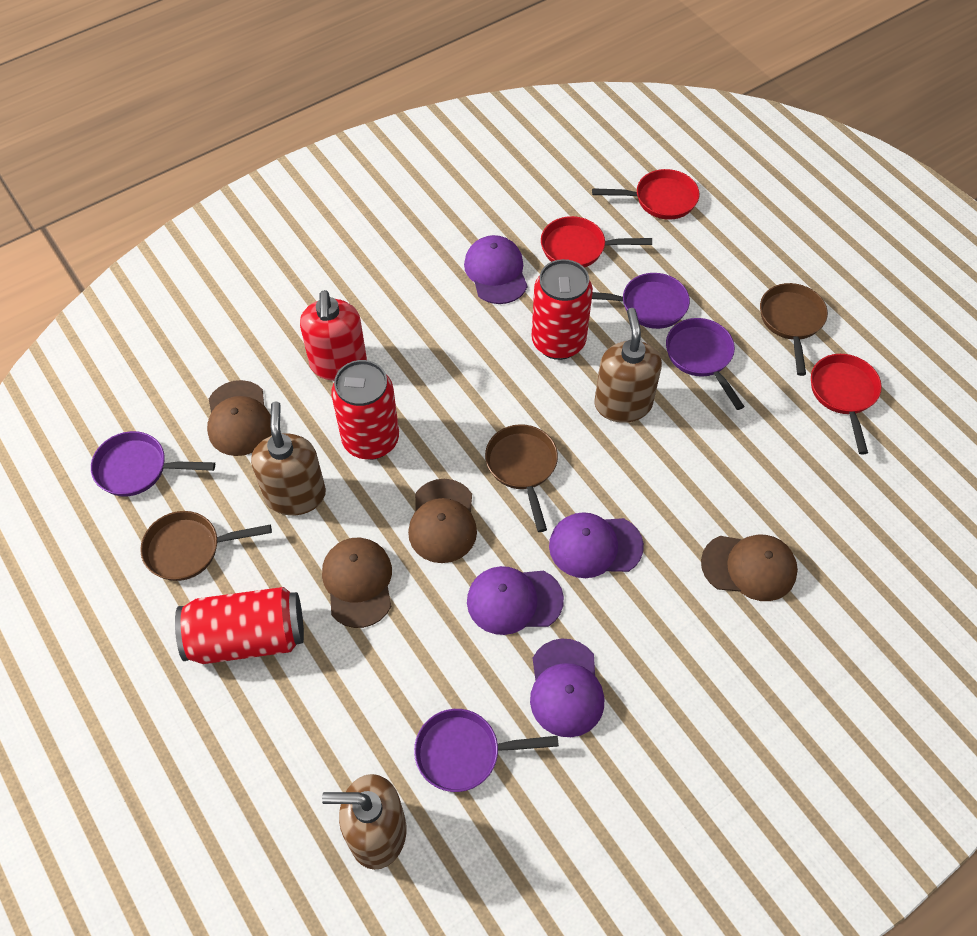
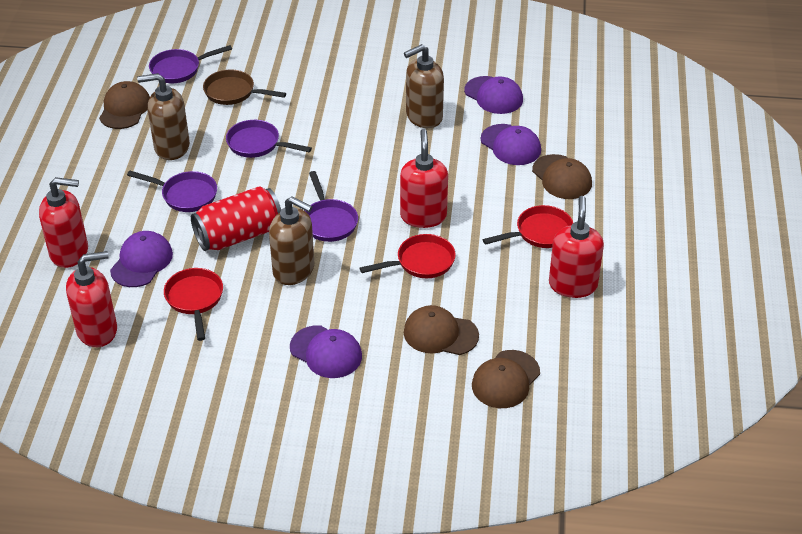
brown pan: [140,511,272,581] [485,424,558,532] [760,283,828,376] = 3 -> [203,69,286,105] = 1
red can: [175,587,304,664] [331,360,399,460] [531,259,593,360] = 3 -> [191,186,281,251] = 1
red soap dispenser: [300,290,367,381] = 1 -> [39,177,88,268] [66,251,117,347] [400,129,448,228] [549,196,604,298] = 4

